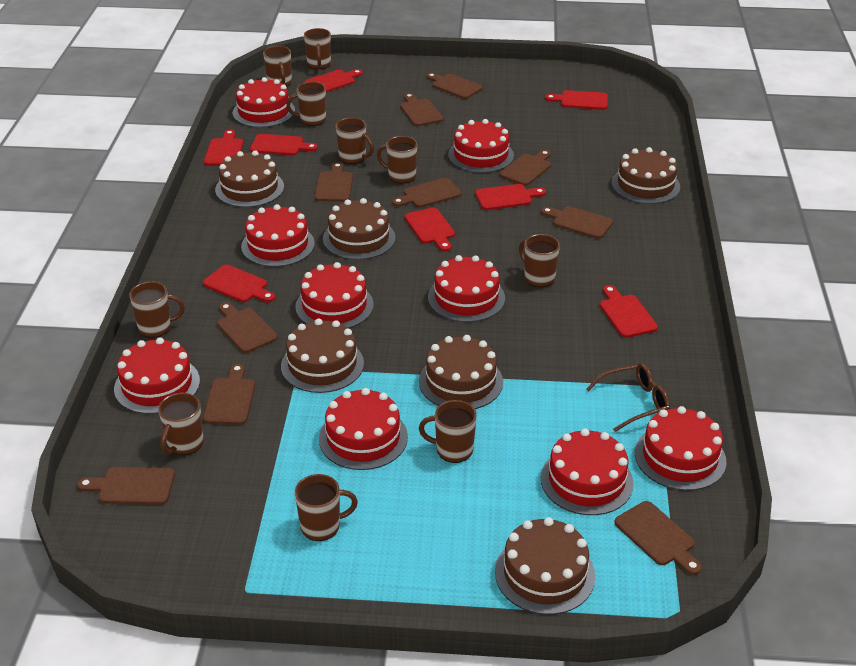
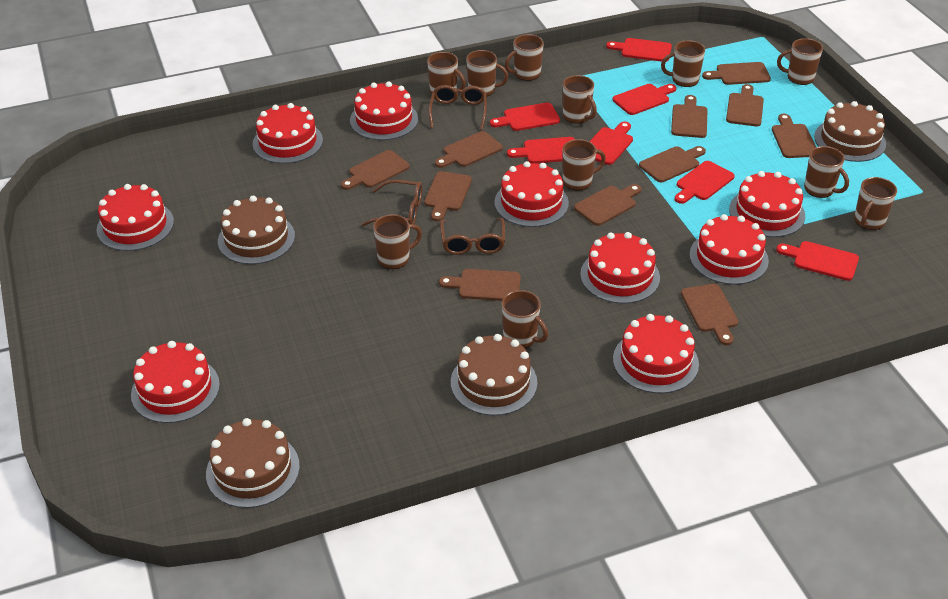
brown cake: [215,151,284,207] [281,318,364,393] [323,198,395,260] [419,335,503,409] [495,517,595,615] [611,147,680,204] = 6 -> [206,418,300,508] [218,196,295,264] [451,334,537,416] [814,101,886,162] = 4
brown cutting board: [77,467,175,505] [203,364,255,425] [217,302,278,353] [315,162,353,202] [392,178,462,208] [400,93,443,126] [426,73,483,99] [500,150,551,186] [541,206,613,239] [614,501,702,575] = 10 -> [341,150,410,190] [424,171,472,221] [435,131,503,168] [439,269,521,301] [574,184,641,226] [639,146,706,182] [671,95,707,138] [681,284,738,345] [702,62,771,85] [726,84,764,126] [772,114,816,158] = 11
brown glasses: [586,363,670,432] = 1 -> [361,180,422,226] [429,85,487,130] [440,218,505,255] = 3
brown mug: [129,282,185,338] [158,393,204,455] [263,46,292,87] [286,82,326,126] [295,474,358,541] [304,28,331,69] [336,118,374,164] [377,136,417,183] [419,400,477,463] [519,234,560,287] = 10 -> [373,214,422,269] [427,52,466,94] [466,50,509,96] [502,290,548,348] [505,34,544,81] [562,139,606,191] [563,75,597,124] [661,40,705,87] [777,38,823,85] [804,146,849,198] [854,177,897,230] = 11
red cutting board: [203,265,275,302] [204,130,244,166] [250,134,318,156] [304,69,363,92] [405,208,455,251] [475,184,546,210] [545,90,608,110] [600,285,658,338] = 8 -> [490,103,560,131] [507,137,575,163] [589,122,633,165] [606,38,672,62] [613,84,676,115] [674,161,735,204] [776,241,859,281] = 7

